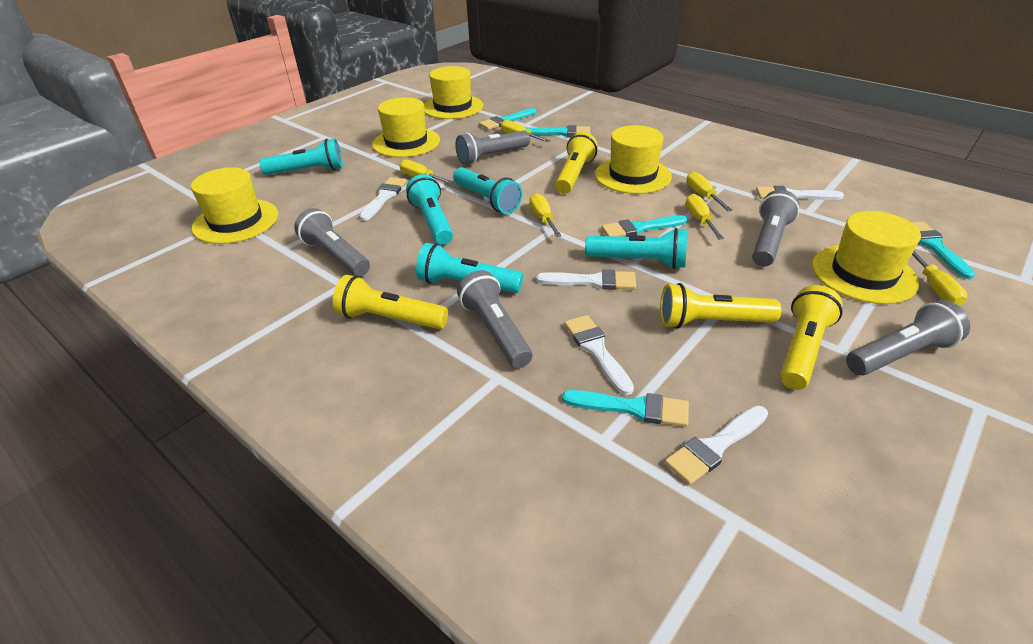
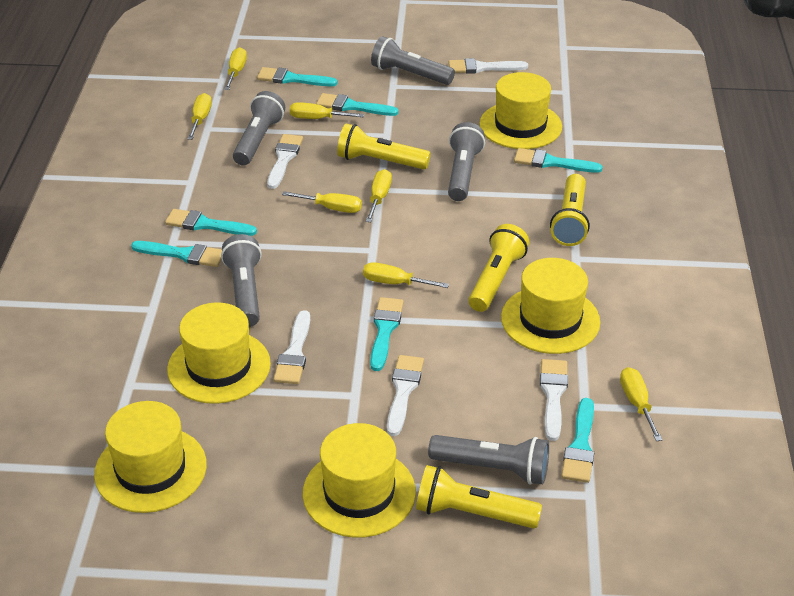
turquoise brush: [479,108,537,130] [526,125,590,137] [562,390,689,427] [601,215,687,237] [911,221,975,279] = 5 -> [131,241,222,267] [165,209,257,236] [257,67,337,86] [316,93,399,116] [370,297,404,371] [514,148,603,173] [561,398,594,483] = 7
turquoise flashlight: [259,138,343,175] [406,174,453,245] [416,243,523,293] [453,167,522,214] [585,228,687,269] = 5 -> none = 0
yellow screwdriver: [399,160,454,184] [501,120,550,142] [529,193,562,237] [685,194,724,239] [686,172,732,211] [912,250,967,306] = 6 -> [188,93,212,140] [224,47,247,90] [282,191,362,213] [290,102,364,119] [363,262,449,288] [366,169,392,222] [620,367,662,441] = 7

